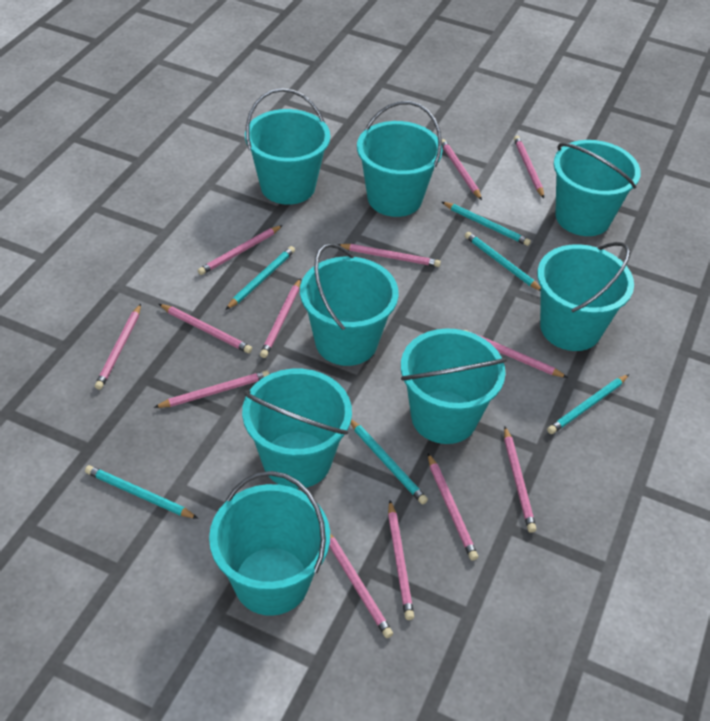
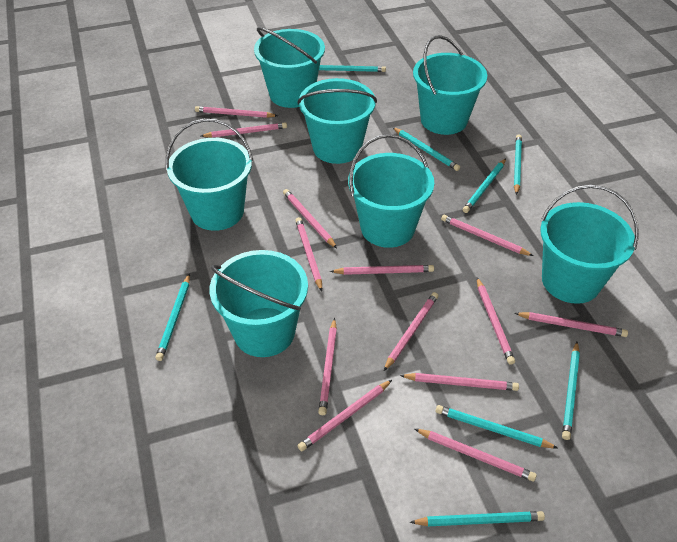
turquoise bucket: [209,471,330,616] [242,369,352,489] [245,88,330,205] [300,243,399,366] [357,101,443,217] [401,328,507,444] [537,242,634,351] [553,140,641,236] = 8 -> [165,119,253,231] [210,250,308,357] [254,27,325,108] [297,78,377,164] [348,134,434,248] [413,35,487,135] [540,185,639,304] = 7
turquoise pencil: [85,465,198,519] [225,246,295,310] [350,419,428,504] [442,202,531,246] [465,232,541,291] [547,374,629,434] = 6 -> [155,273,190,361] [319,65,386,72] [392,127,460,171] [410,511,545,526] [436,405,558,448] [463,159,506,213] [514,135,522,195] [562,342,580,440] = 8

